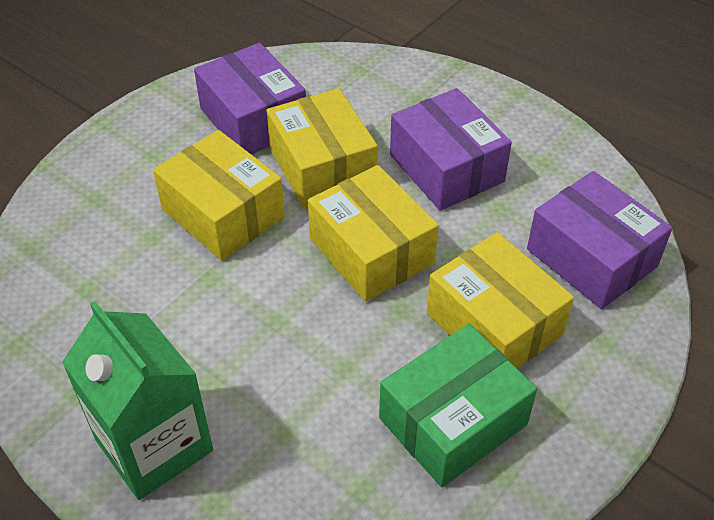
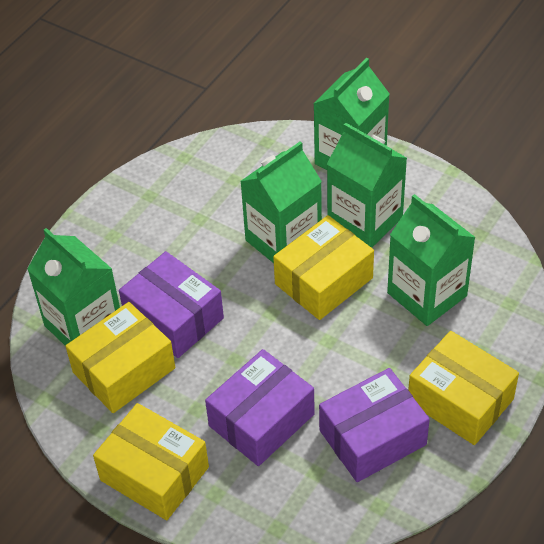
green box: [379,324,537,487] = 1 -> none = 0
green carton: [62,301,213,500] = 1 -> [27,228,120,346] [240,141,322,263] [313,58,390,170] [327,123,407,248] [387,194,476,326] = 5

